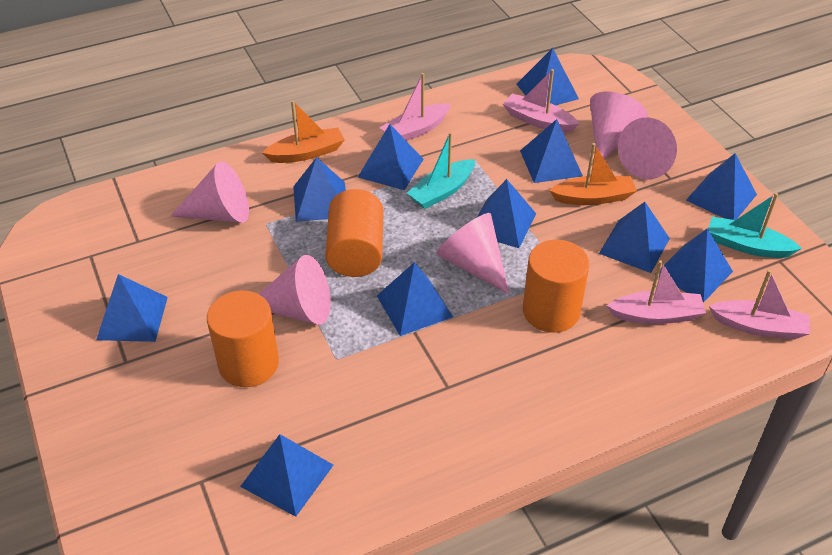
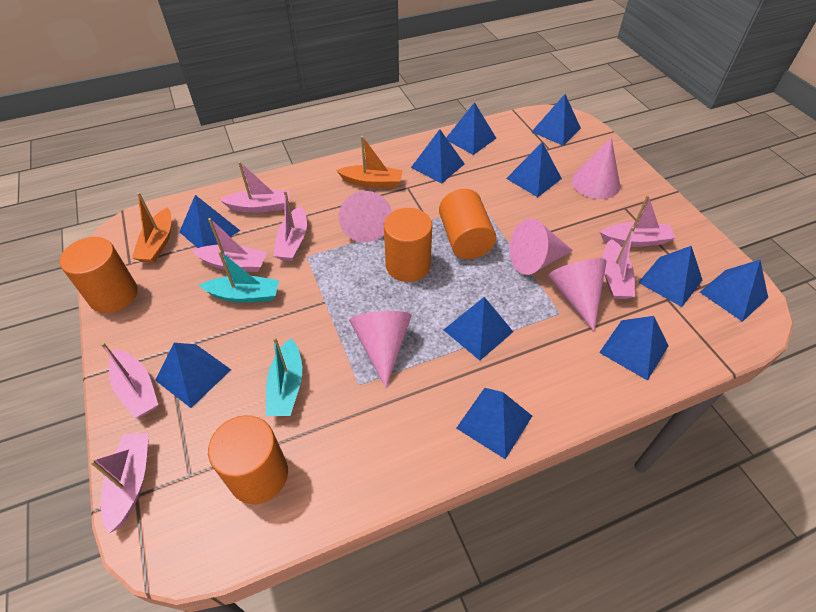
orange cylinder: [207,290,279,387] [325,189,383,277] [523,240,590,333] = 3 -> [60,237,138,313] [208,415,288,504] [384,208,432,282] [439,189,496,259] = 4
pink boat: [380,73,451,141] [503,69,579,133] [607,260,706,324] [709,270,810,340] = 4 -> [90,433,149,534] [101,342,158,418] [192,218,267,272] [220,161,290,213] [273,191,307,261] [600,195,675,247] [603,226,635,299] = 7

